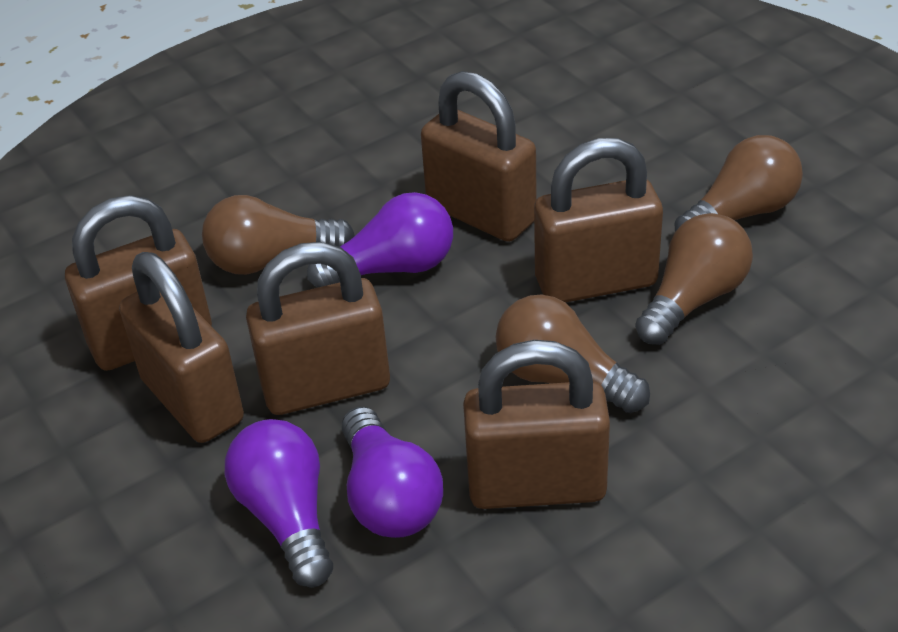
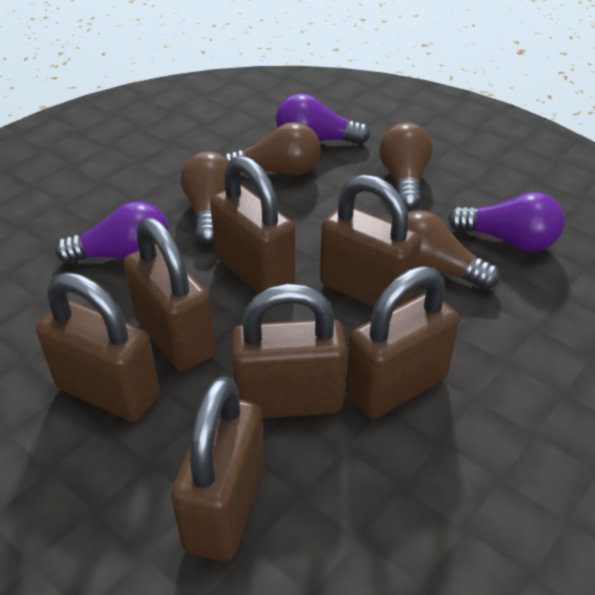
brown padlock: [65,195,212,371] [119,252,244,443] [246,242,390,415] [421,71,537,242] [463,340,610,509] [534,138,663,303] = 6 -> [36,272,160,422] [124,217,215,371] [171,376,265,561] [210,155,295,294] [231,284,347,419] [320,174,421,308] [346,266,459,419] = 7

